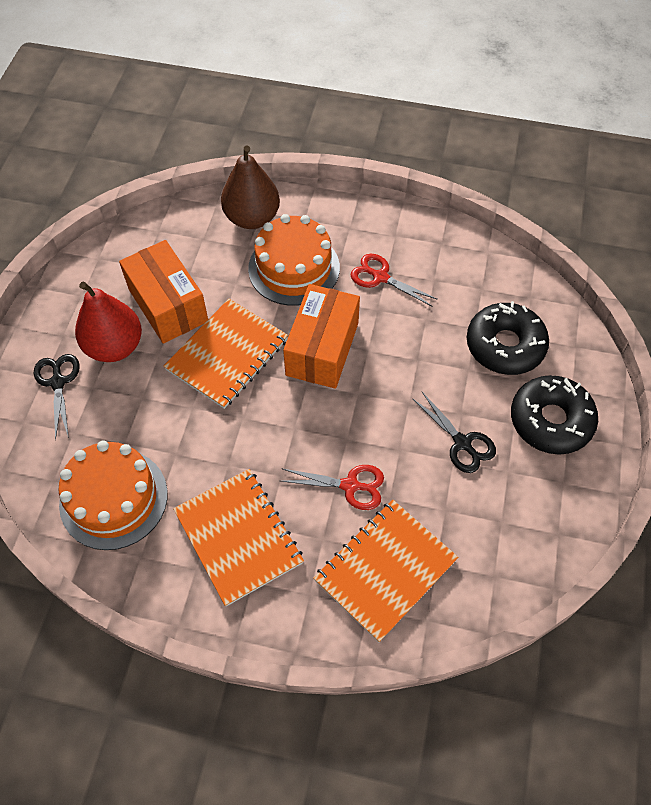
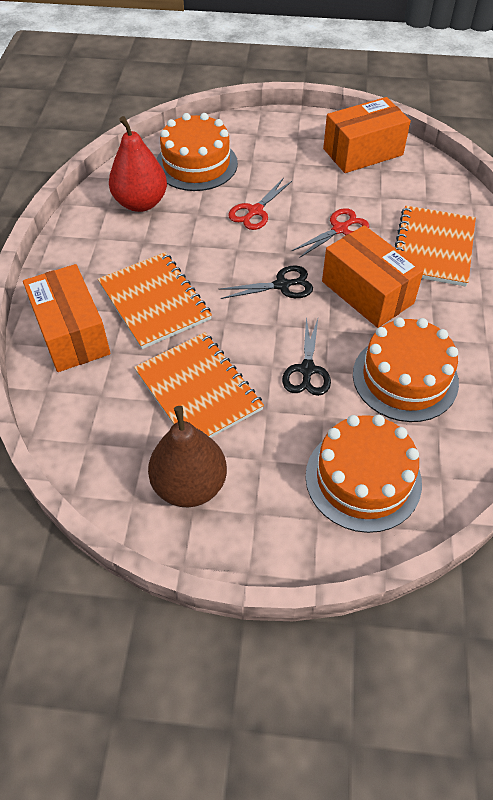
black donut: [467,301,549,375] [511,375,598,455] = 2 -> none = 0
orange box: [119,240,208,344] [283,284,360,389] = 2 -> [23,264,111,372] [322,225,424,328] [323,97,411,173] = 3
orange cake: [58,441,168,550] [248,214,340,306] = 2 -> [156,113,238,191] [305,415,422,533] [353,317,459,422] = 3

